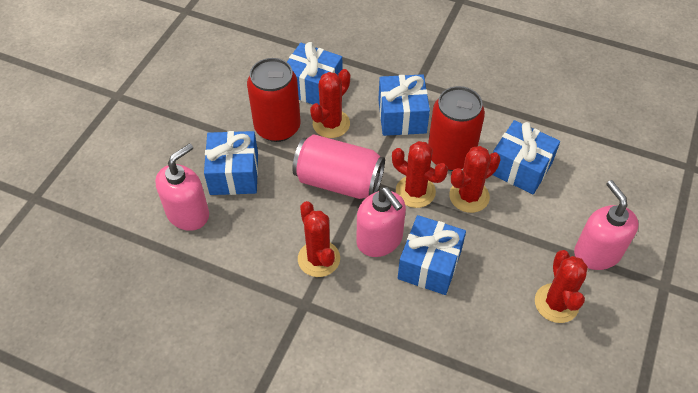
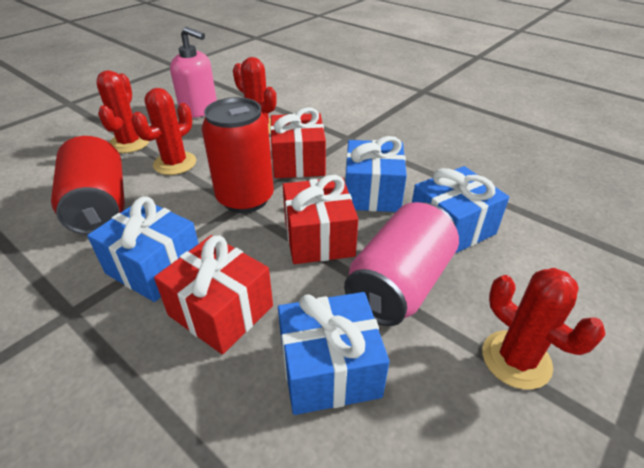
blue gift: [204,131,258,195] [287,42,342,105] [378,74,430,136] [398,215,466,295] [492,120,560,194] = 5 -> [87,197,199,302] [278,292,390,415] [345,136,407,212] [412,166,509,253] = 4
pink soap dispenser: [155,143,209,231] [356,187,406,257] [574,180,639,270] = 3 -> [170,27,217,118] = 1
red cactus: [298,201,340,277] [310,69,350,138] [392,141,448,208] [449,146,501,213] [535,250,588,323] = 5 -> [97,70,149,153] [132,88,196,175] [233,57,277,134] [482,268,606,390] = 4
red gift: none = 0 -> [154,235,273,354] [270,107,326,178] [283,175,358,264] = 3

